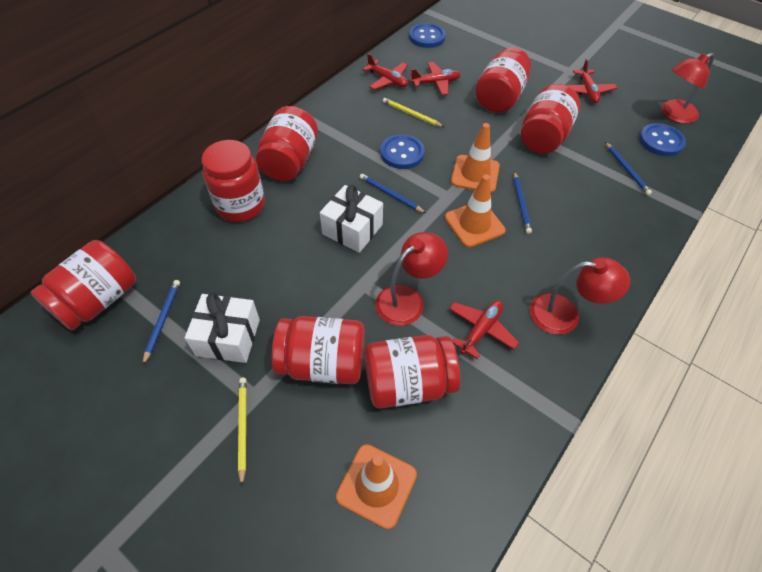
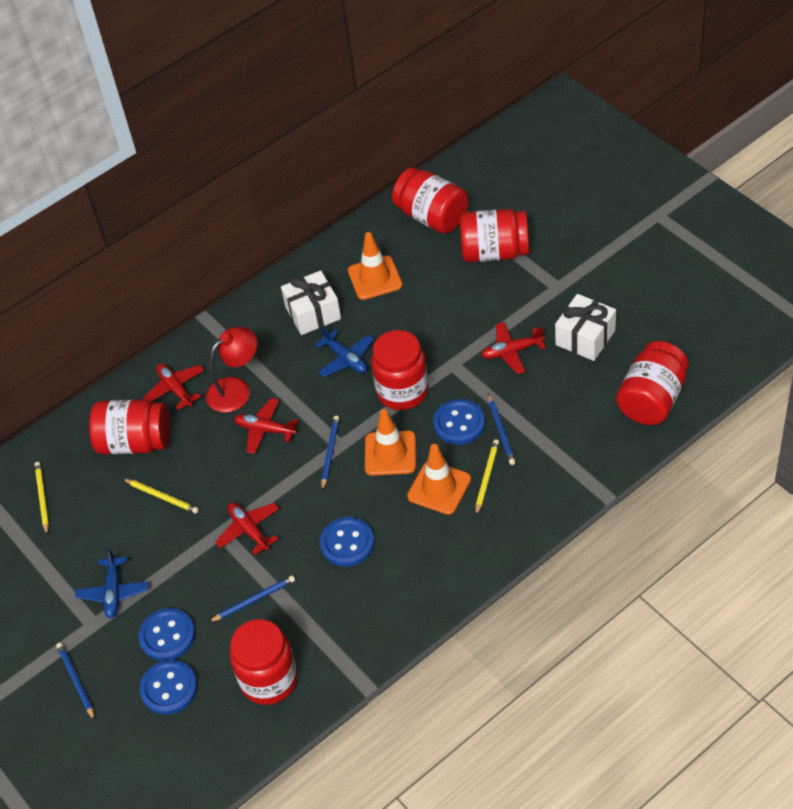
blue button: [380,134,425,169] [409,23,446,48] [639,123,686,156] = 3 -> [139,608,195,661] [140,660,197,715] [320,517,374,567] [433,399,485,445] = 4
blue plane: none = 0 -> [75,548,149,618] [315,326,374,377] = 2
red jar: [30,240,136,330] [202,140,265,222] [256,106,318,181] [272,316,365,384] [364,335,460,409] [475,47,531,113] [521,84,580,154] = 7 -> [89,400,170,454] [230,619,298,705] [371,330,428,410] [392,167,468,234] [460,209,529,262] [616,341,688,425] = 6
red lamp: [375,232,448,326] [530,257,631,335] [661,53,715,124] = 3 -> [206,327,257,413] = 1
yellow pencil: [238,378,247,486] [383,98,444,127] = 2 -> [35,462,49,535] [123,479,199,514] [475,439,499,515] = 3

